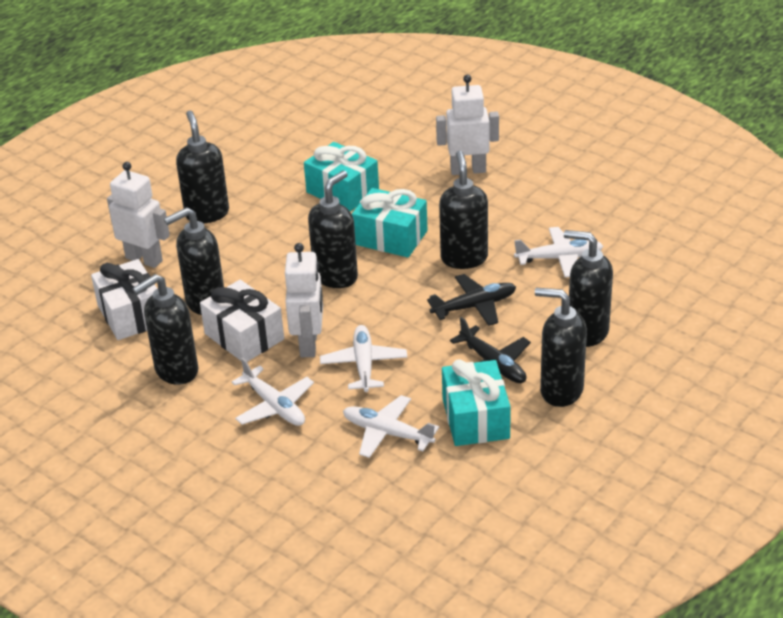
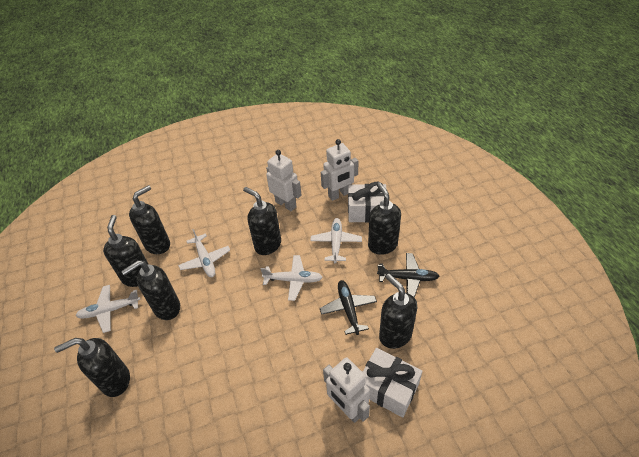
turquoise gift: [304,142,379,212] [352,188,428,257] [442,359,511,446] = 3 -> none = 0

